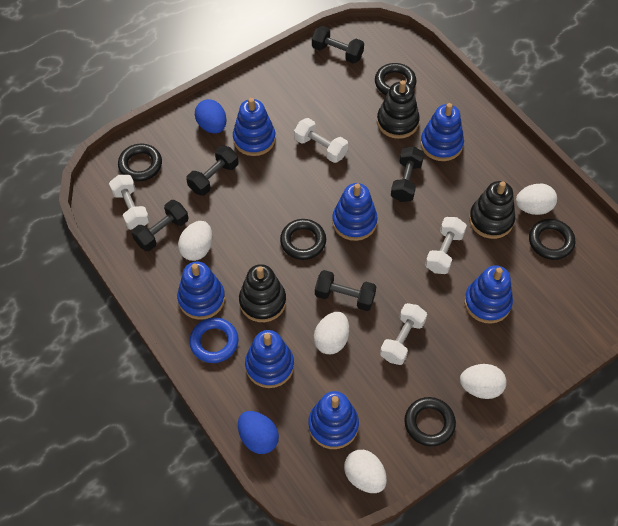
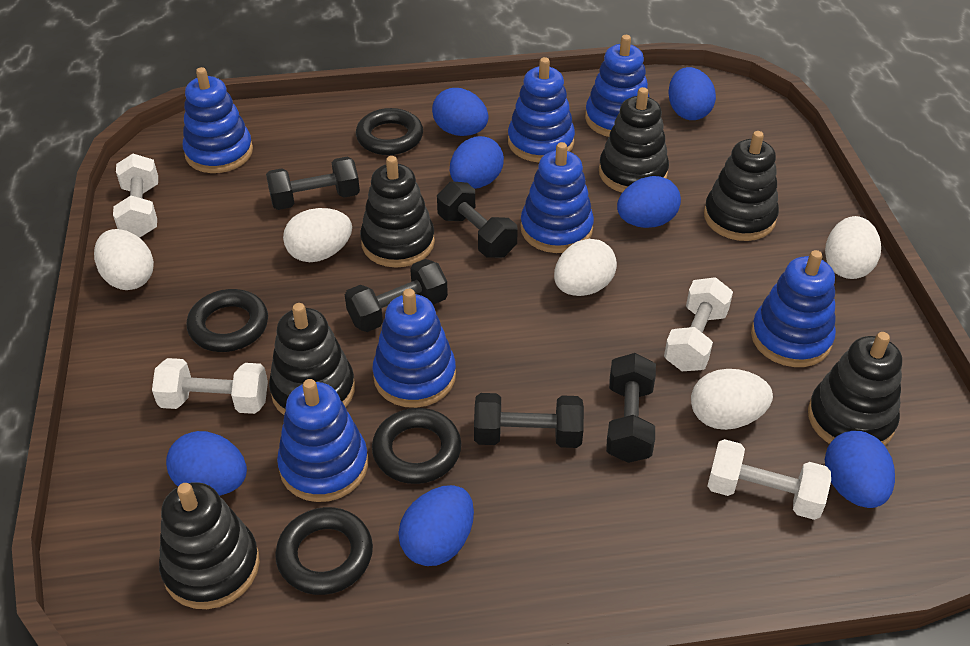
black ring: [118,144,162,181] [280,219,326,260] [375,63,416,95] [404,397,456,447] [529,219,575,260] = 5 -> [187,289,268,352] [275,507,373,595] [356,108,423,155] [372,408,461,484] = 4
black stacking toy: [239,264,286,322] [377,80,420,139] [469,181,515,239] = 3 -> [159,482,260,609] [269,303,355,415] [360,156,435,267] [599,87,669,193] [704,131,779,241] [808,332,902,445] = 6
blue egg: [195,99,227,133] [238,411,279,454] = 2 -> [166,431,247,496] [398,485,474,566] [432,88,489,136] [450,136,504,189] [617,176,681,228] [668,67,716,120] [825,431,895,508] = 7
blue ring: [189,318,239,363] = 1 -> none = 0

